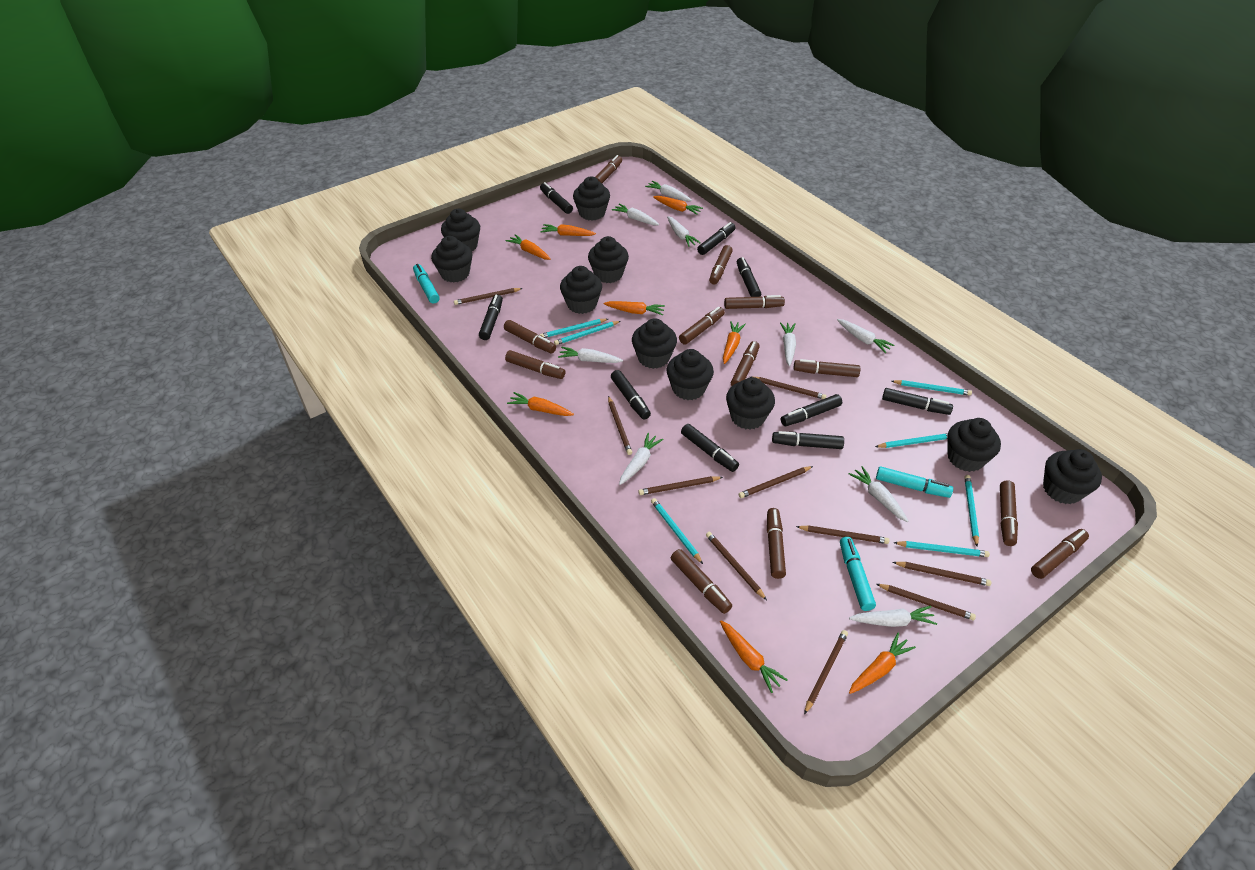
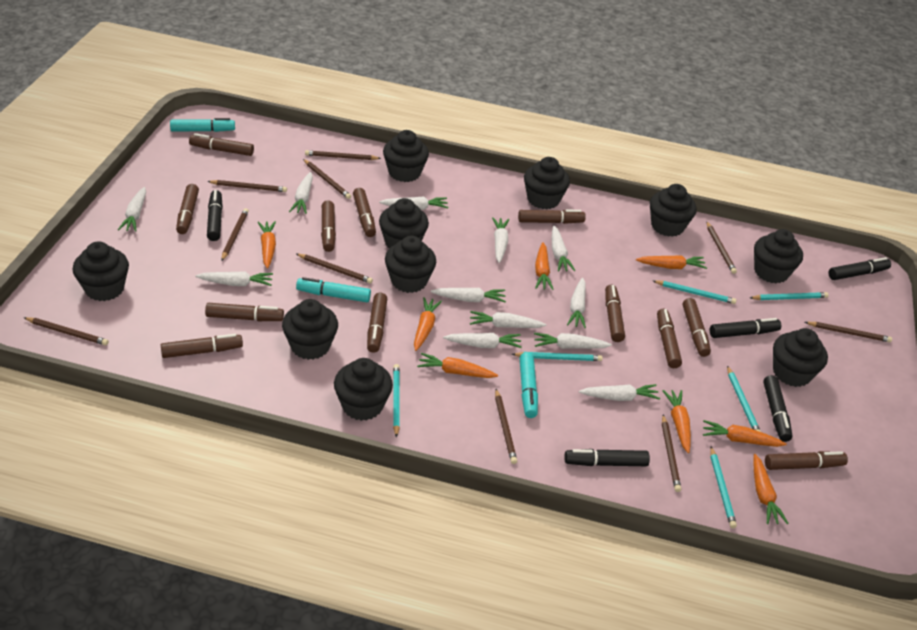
black marker: [479,295,503,340] [540,182,573,214] [611,370,651,420] [681,424,739,472] [697,222,736,255] [737,257,761,297] [772,431,844,449] [781,394,842,426] [882,388,953,415] = 9 -> [207,190,223,241] [564,449,650,466] [710,318,781,338] [763,375,793,442] [828,257,891,280] = 5
turquoise pencil: [540,319,608,338] [554,321,620,345] [651,498,703,564] [875,433,948,448] [891,380,972,395] [893,541,990,557] [964,475,979,546] = 7 -> [393,364,400,438] [512,352,603,361] [653,280,736,304] [710,447,737,528] [727,366,761,432] [750,292,829,300] = 6
white carrot: [558,347,623,363] [612,204,660,225] [619,433,663,485] [645,181,692,201] [667,216,701,247] [780,322,796,366] [837,319,894,353] [849,466,908,522] [849,606,937,627] = 9 -> [118,187,146,232] [195,271,273,286] [289,172,313,214] [379,197,448,210] [431,288,506,302] [443,333,522,348] [470,311,546,328] [492,217,509,263] [534,333,612,349] [552,226,576,272] [567,278,586,328] [579,384,660,401] = 12

